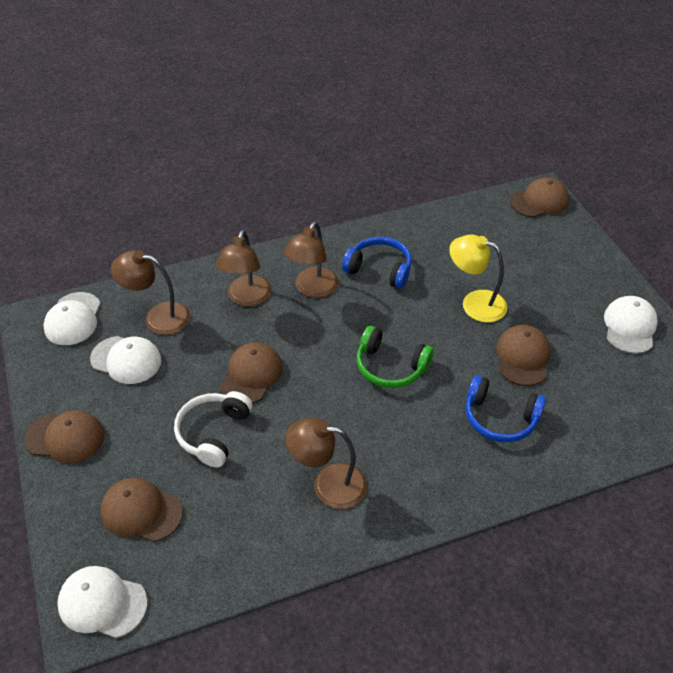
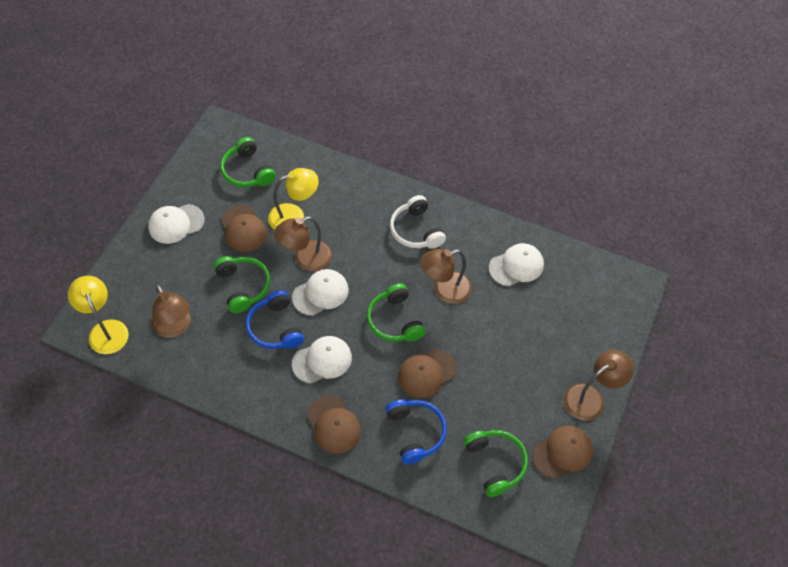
brown cap: [25,410,104,463] [100,478,183,542] [220,342,282,403] [496,325,550,386] [510,177,569,217] = 5 -> [221,205,267,252] [307,395,361,454] [398,348,457,398] [532,426,593,479] = 4
green headphones: [357,326,434,388] = 1 -> [214,256,270,313] [220,137,276,187] [367,283,426,342] [463,430,528,497] = 4
yellow lamp: [449,234,507,322] = 1 -> [68,276,128,354] [268,168,319,230] = 2

